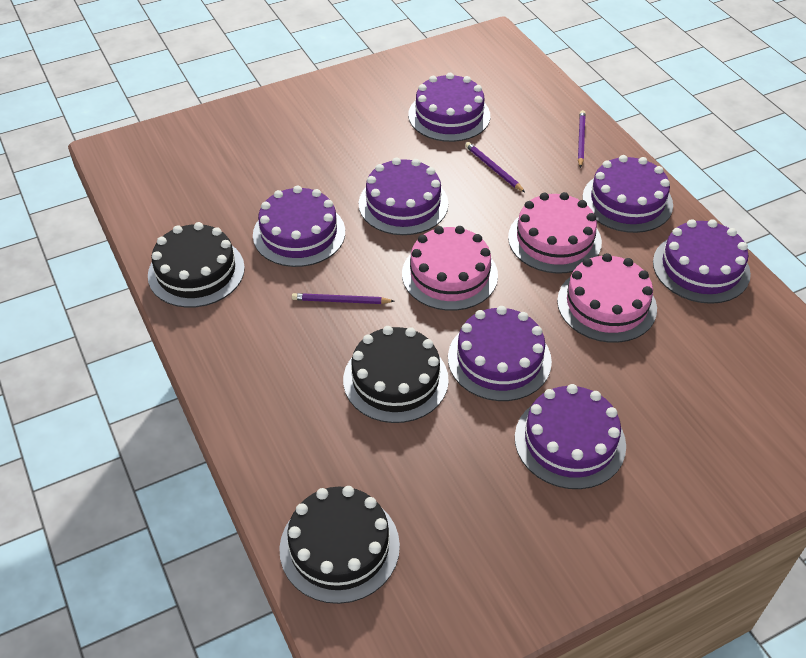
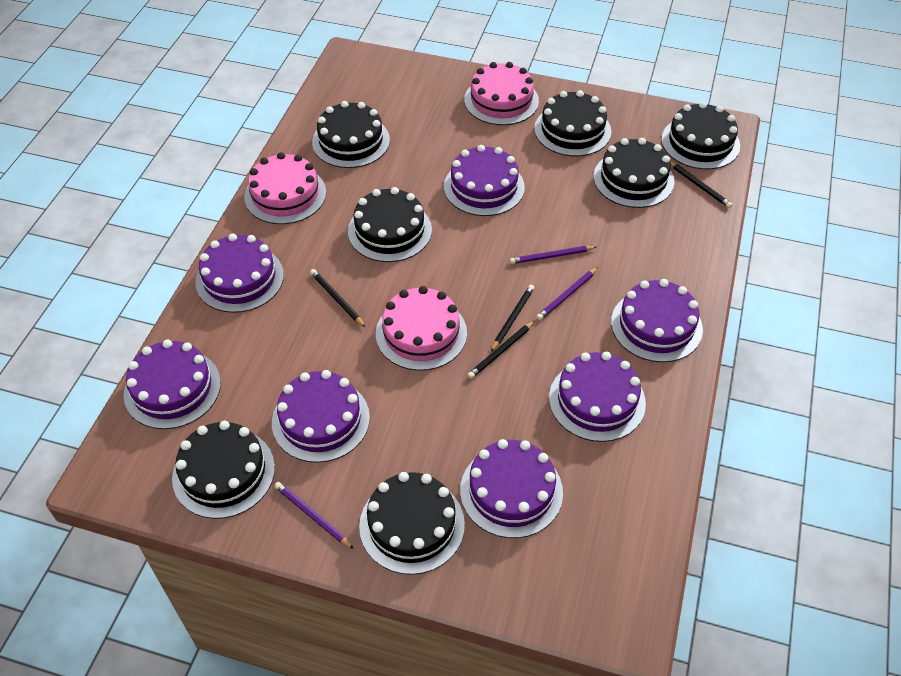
black cake: [148,222,245,308] [279,486,400,604] [343,326,449,423] = 3 -> [172,421,275,519] [312,101,390,168] [348,187,432,262] [359,472,465,575] [534,90,611,156] [593,138,674,208] [661,102,740,169] = 7
black pencil: none = 0 -> [310,269,365,327] [468,321,535,379] [491,285,535,352] [670,161,732,208] = 4

